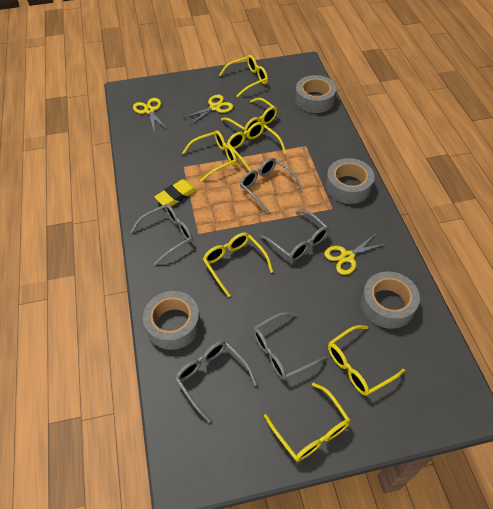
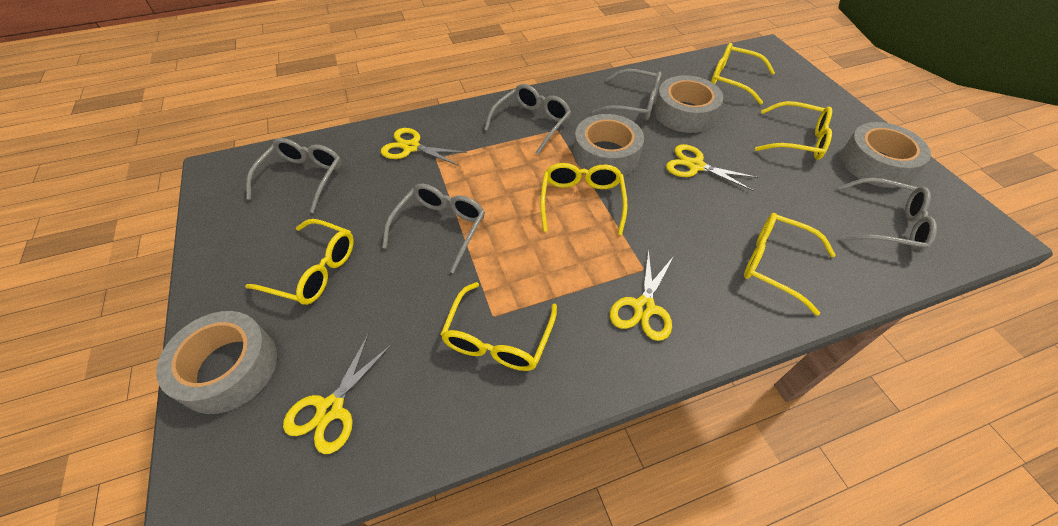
yellow eraser: [154,179,197,207] = 1 -> none = 0
yellow glasses: [182,131,237,182] [203,232,273,297] [219,55,268,97] [221,98,277,135] [227,122,286,171] [264,383,350,461] [328,325,405,396] = 7 -> [245,219,354,305] [440,282,557,371] [540,163,628,235] [711,43,775,105] [744,213,836,316] [755,101,832,160] = 6
yellow scissors: [133,98,166,130] [182,95,233,125] [324,233,387,275] = 3 -> [283,334,392,454] [381,128,467,165] [610,248,674,341] [666,144,758,191] = 4

